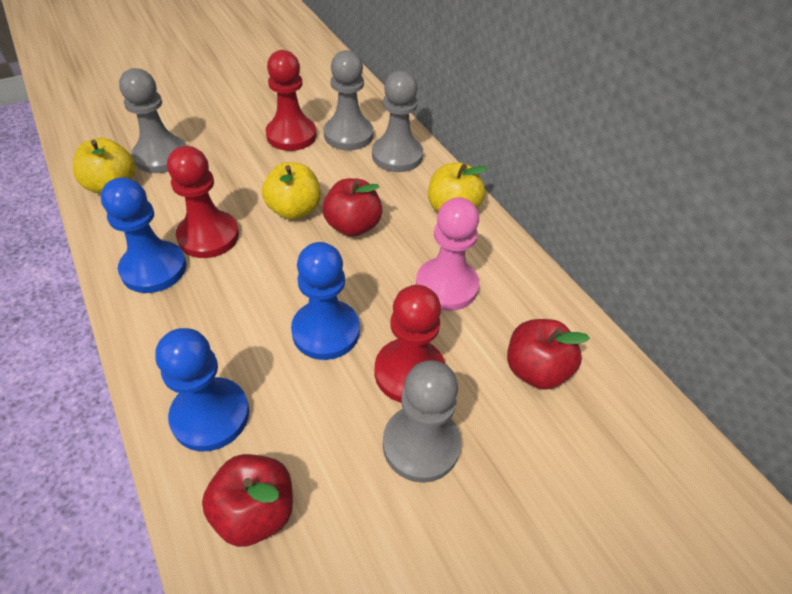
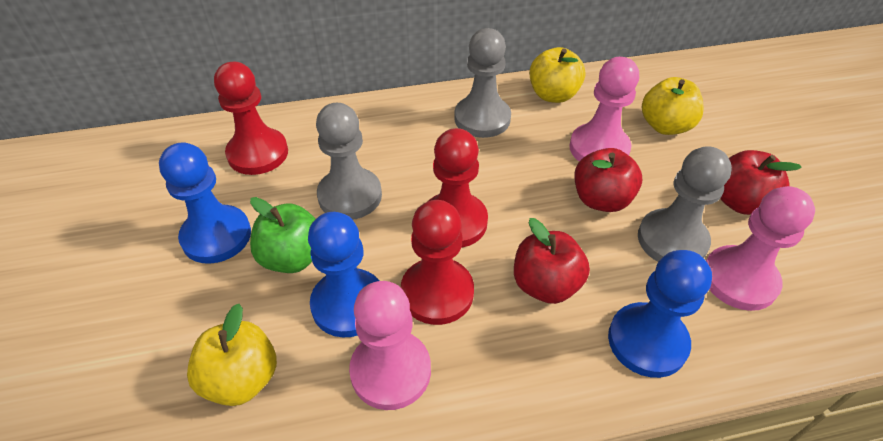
green apple: none = 0 -> [250,197,316,273] = 1
grey pawn: [119,68,186,173] [324,50,373,150] [372,70,423,172] [383,360,461,483] = 4 -> [316,103,382,220] [454,28,511,138] [638,146,732,262] = 3
pink pawn: [416,197,479,311] = 1 -> [349,281,431,410] [569,57,639,161] [706,186,815,311] = 3

